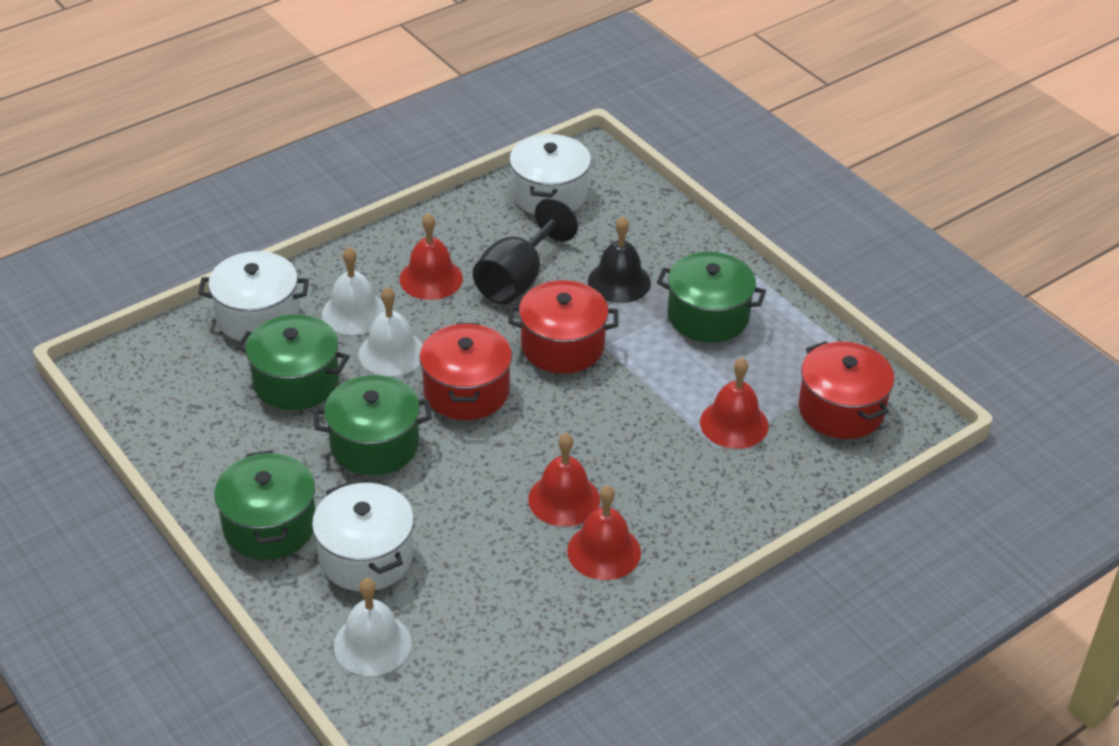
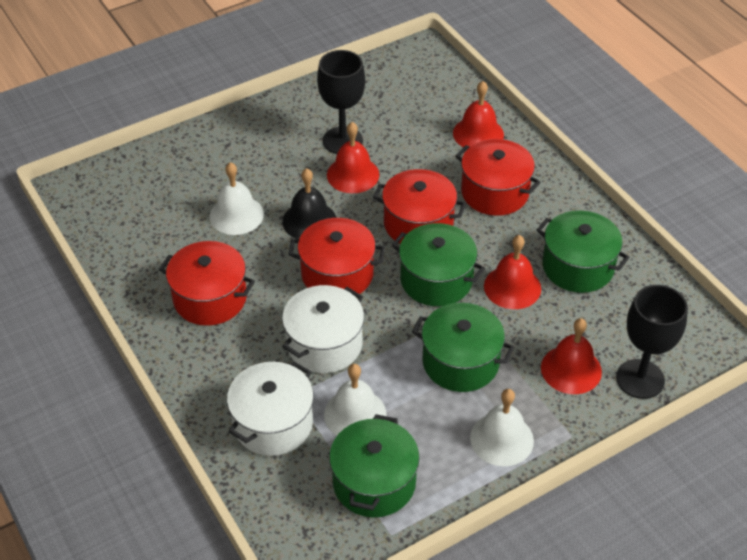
black goblet: [473,198,578,304] = 1 -> [317,50,365,154] [616,285,688,399] = 2
red pot: [419,323,512,420] [508,280,618,374] [798,341,894,439] = 3 -> [159,241,255,326] [288,218,385,294] [373,169,466,244] [455,139,541,216] = 4
white pot: [198,251,309,342] [312,482,414,592] [509,134,591,215] = 3 -> [227,362,314,456] [282,285,364,373] = 2

